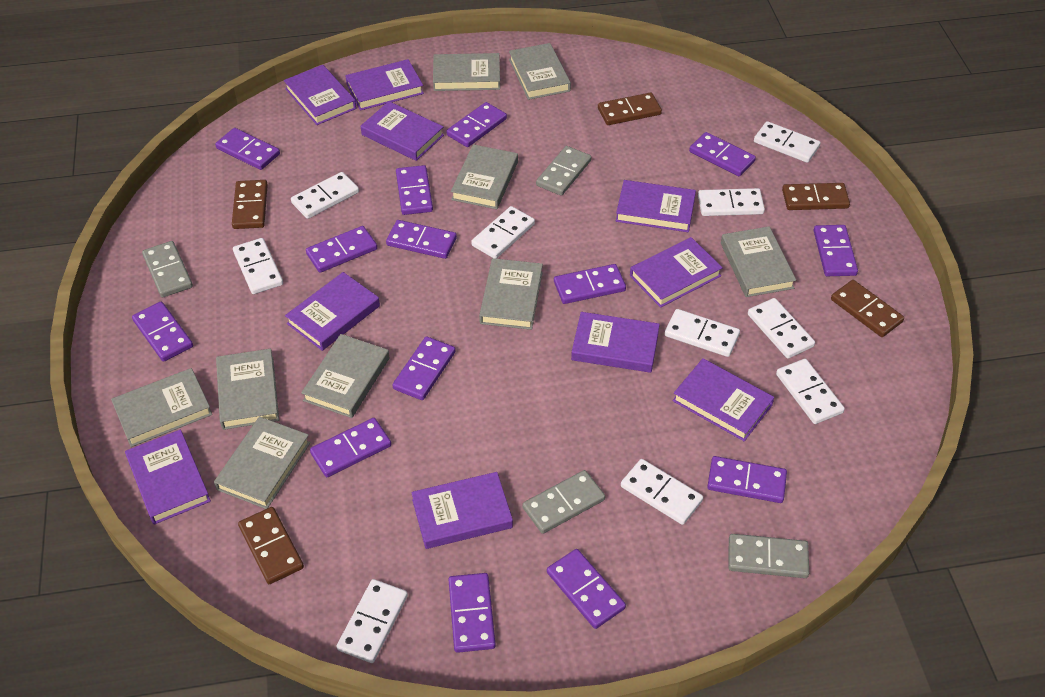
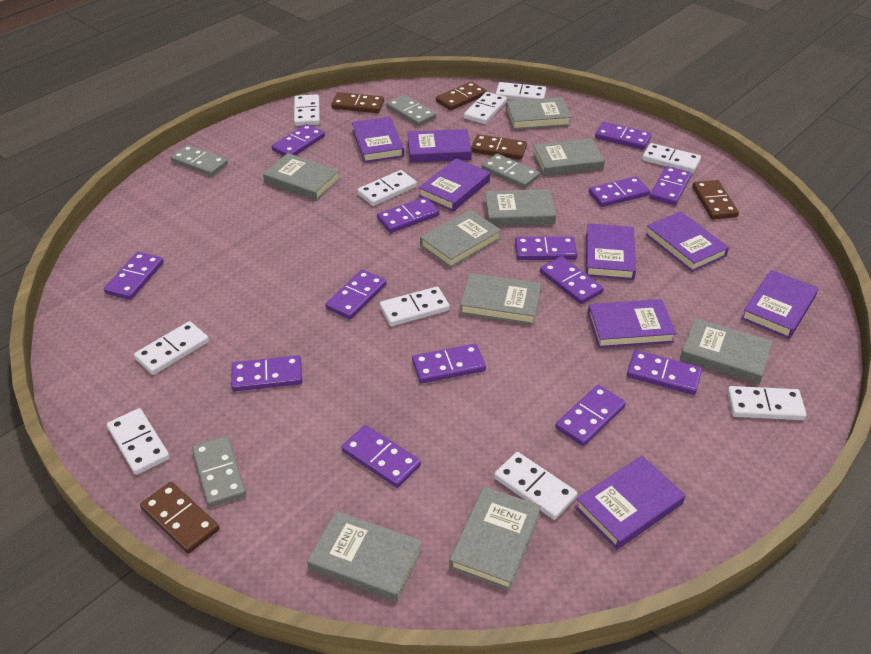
purple book: [125,429,211,525] [284,65,356,125] [285,272,380,351] [345,59,424,111] [361,101,444,161] [411,472,513,549] [571,312,660,373] [616,180,696,232] [630,237,723,308] [673,358,774,441] = 10 -> [352,117,404,163] [407,129,472,163] [419,158,490,212] [575,456,685,550] [586,223,636,280] [587,299,676,348] [645,211,729,272] [741,270,818,339] = 8

